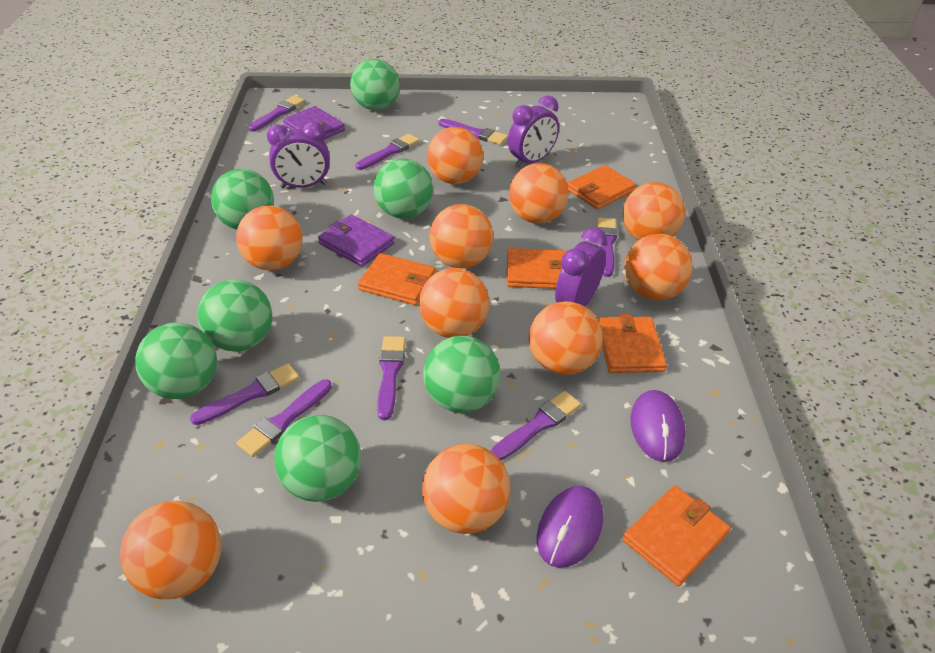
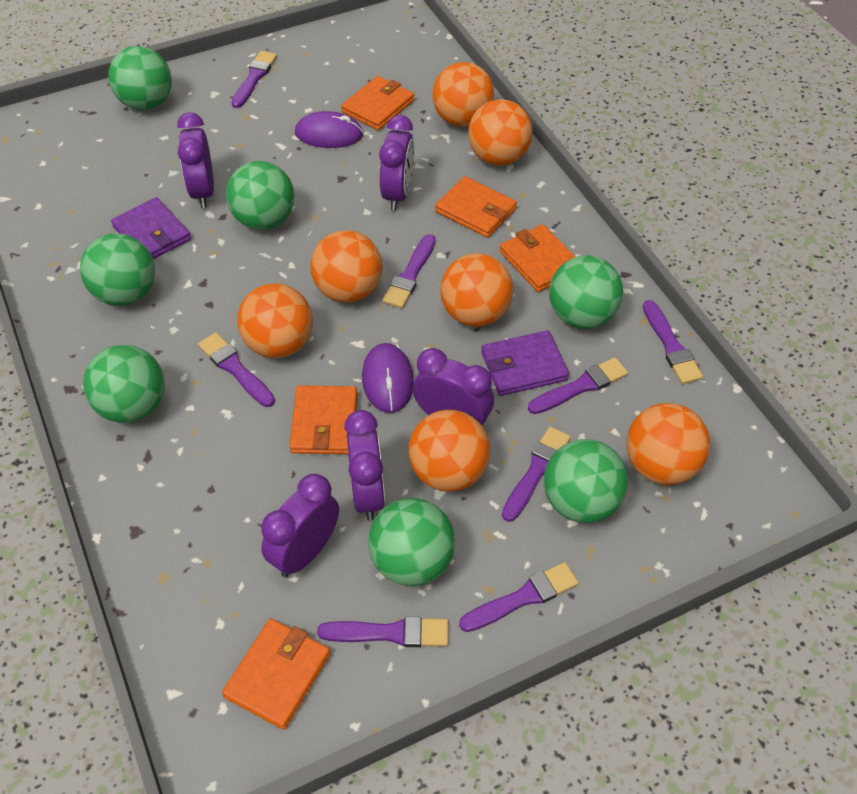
orange ball: [120,501,222,599] [236,206,303,270] [419,268,489,338] [422,444,510,534] [427,127,483,184] [429,204,493,268] [509,163,569,223] [529,301,603,375] [622,182,685,240] [624,234,692,300] = 10 -> [237,283,313,358] [310,230,382,303] [409,410,490,492] [432,62,494,127] [440,253,513,327] [468,99,533,166] [627,403,710,485] = 7
purple clock: [267,122,330,189] [508,96,559,168] [555,227,608,307] = 3 -> [177,112,214,208] [261,474,339,577] [344,410,385,520] [379,115,414,211] [413,348,494,425] = 5

